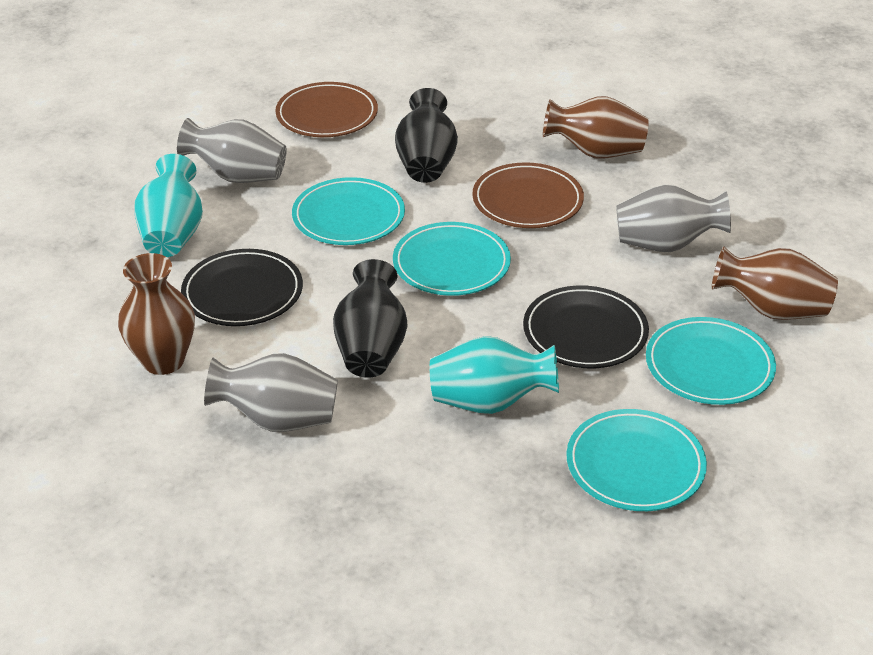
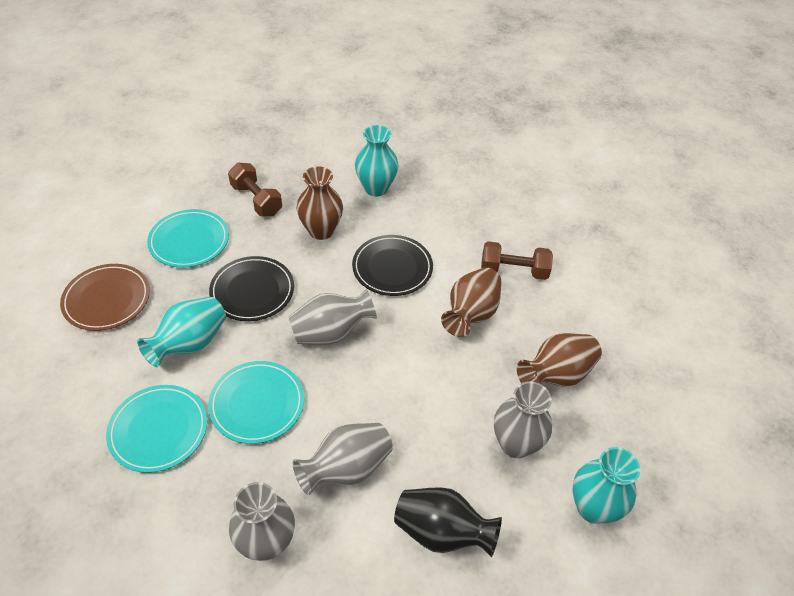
black vase: [333,259,407,378] [395,88,458,183] = 2 -> [394,487,502,557] = 1
brown dumbbell: none = 0 -> [228,163,282,216] [481,241,553,280] = 2
brown plate: [275,82,378,137] [472,162,584,228] = 2 -> [60,264,150,331] = 1
grey vase: [177,118,287,183] [204,353,338,432] [616,184,731,252] = 3 -> [229,482,295,561] [289,289,377,345] [293,423,393,495] [494,382,552,458] = 4
turquoise plate: [292,177,405,245] [393,222,511,296] [566,409,707,511] [646,317,776,405] = 4 -> [106,385,207,473] [147,209,229,268] [208,361,304,444] = 3
turquoise vase: [134,154,203,257] [430,336,559,414] = 2 -> [137,297,226,367] [355,125,398,196] [572,447,640,524] = 3

